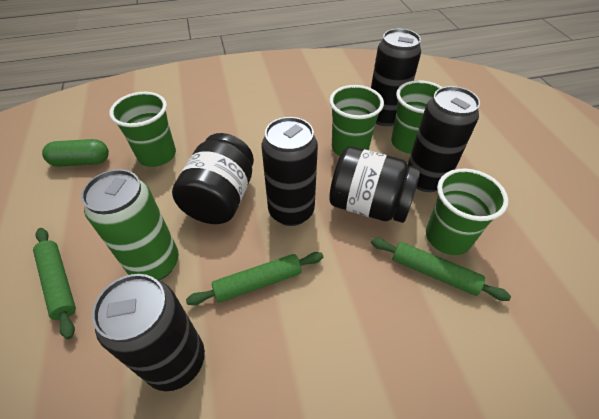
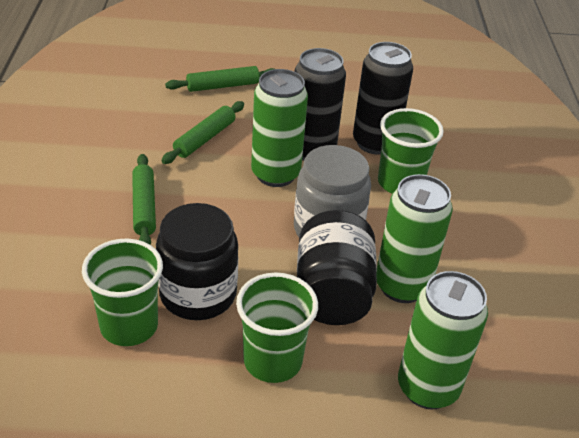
black can: [92,274,205,391] [262,117,318,226] [371,29,421,126] [408,86,480,192] = 4 -> [295,48,346,161] [353,42,413,154] = 2
green can: [81,169,179,281] = 1 -> [251,69,308,187] [376,174,453,303] [398,271,488,409] = 3
green capsule: [42,139,109,166] = 1 -> none = 0
green cup: [109,92,176,167] [329,85,384,156] [391,80,442,154] [426,169,508,255] = 4 -> [82,239,163,346] [236,272,318,383] [378,108,444,194] = 3
grey jar: none = 0 -> [294,145,371,237] = 1

